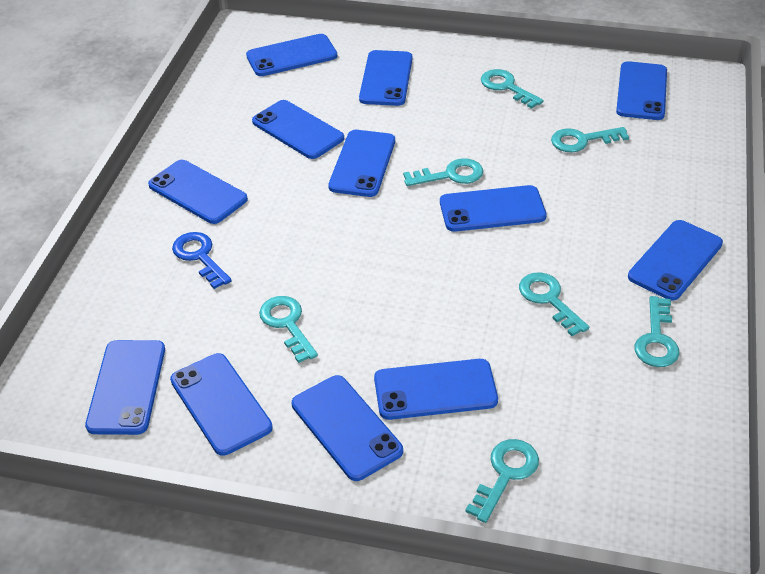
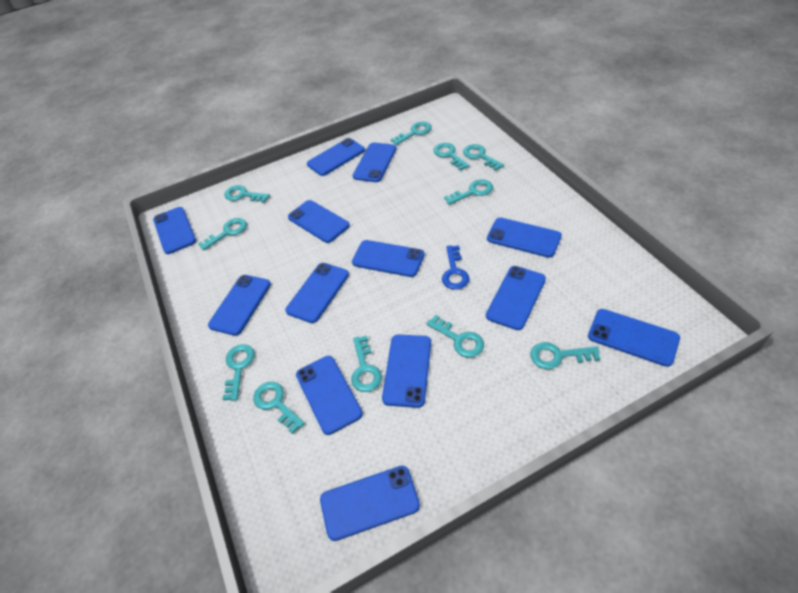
blue phone: [85,340,165,435] [148,160,248,224] [170,353,273,456] [246,34,337,76] [252,100,344,159] [292,375,403,481] [328,130,395,197] [359,50,412,106] [374,359,498,420] [440,185,547,232] [616,61,667,120] [628,220,723,300] = 12 -> [153,207,196,254] [208,275,271,336] [285,263,349,323] [288,200,350,243] [296,356,363,435] [307,138,365,176] [320,466,420,541] [352,240,425,277] [353,143,397,182] [382,335,431,408] [486,266,546,330] [487,218,562,258] [588,309,680,367] = 13
turquoise key: [259,296,318,363] [403,158,483,186] [465,439,539,523] [481,69,544,109] [519,272,589,336] [551,127,629,152] [634,296,680,367] = 7 -> [198,218,247,250] [223,344,255,401] [224,185,270,203] [253,382,305,434] [351,336,382,392] [391,122,432,145] [427,315,484,358] [433,143,470,171] [444,179,493,205] [463,144,504,171] [530,342,600,369] = 11

